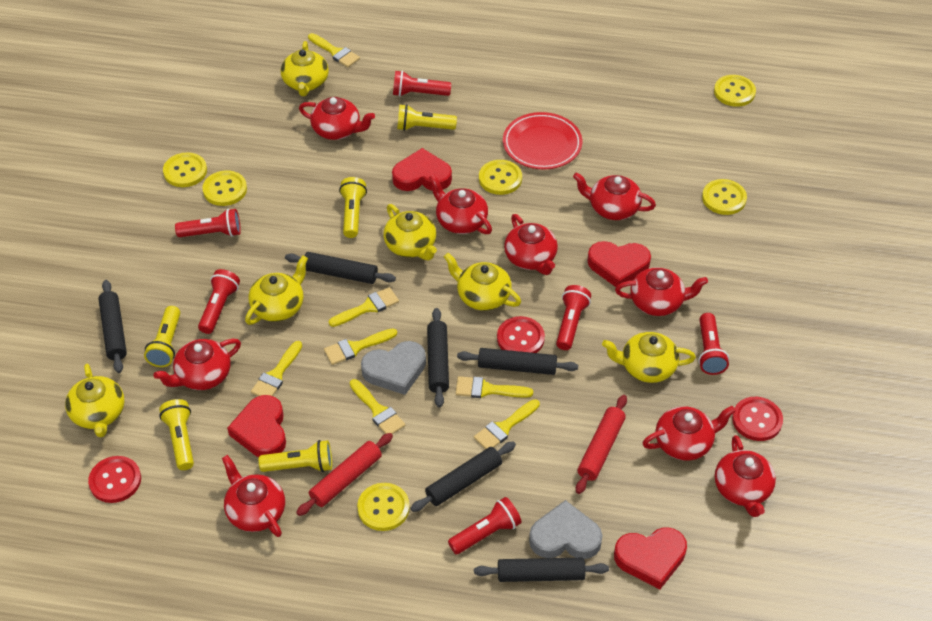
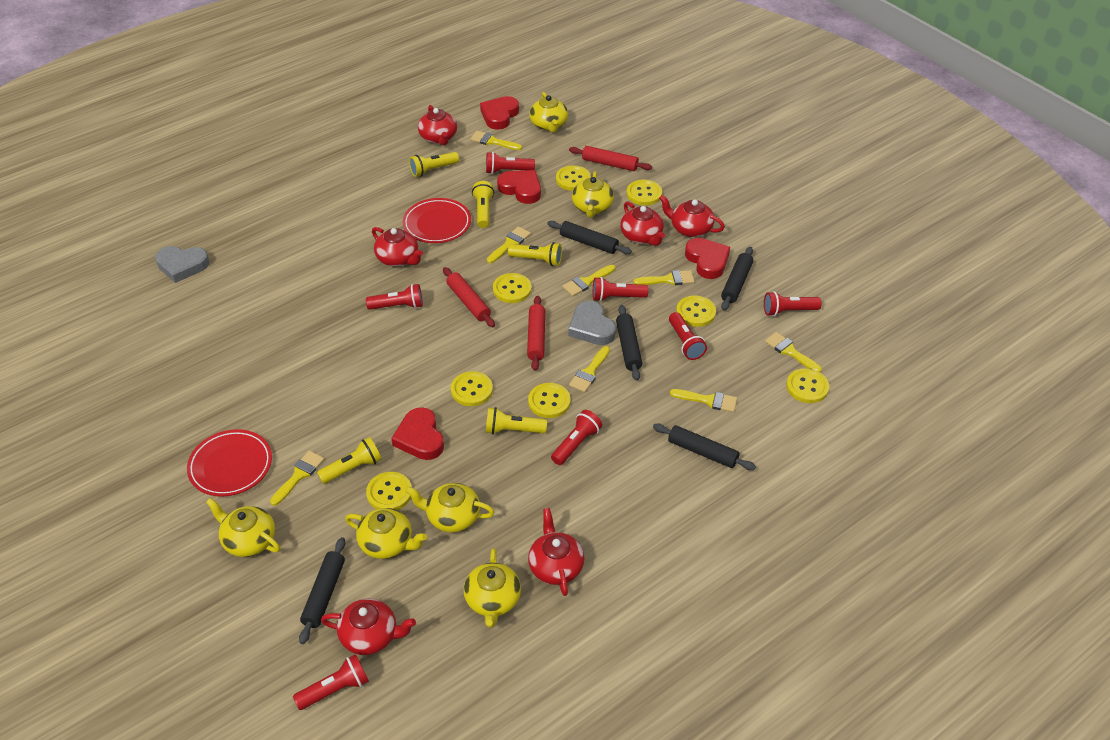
black rolling pin: [98,280,127,373] [285,252,396,284] [410,441,516,512] [427,308,449,407] [457,348,578,375] [474,558,609,582] = 6 -> [299,537,345,644] [547,221,632,254] [616,305,642,381] [653,424,756,470] [721,247,753,311] = 5
red button: [88,456,141,503] [497,316,545,353] [732,397,783,441] = 3 -> none = 0
red flashlight: [175,209,241,237] [198,269,240,334] [393,71,451,97] [448,497,522,554] [556,285,591,350] [698,313,729,375] = 6 -> [293,654,369,710] [366,284,423,310] [486,152,535,174] [551,410,602,465] [593,277,648,302] [669,312,707,360] [764,291,822,316] = 7
red plate: [503,112,582,169] = 1 -> [187,429,272,497] [403,198,471,243] = 2
red rolling pin: [296,433,393,516] [576,395,627,494] = 2 -> [443,267,495,327] [527,296,545,371] [569,146,652,171] = 3
red teapot: [154,339,241,390] [222,455,285,537] [299,97,375,140] [429,174,492,234] [504,214,558,275] [573,172,656,220] [615,267,708,316] [642,406,736,461] [715,435,776,517] = 9 -> [321,599,416,655] [372,227,423,266] [418,105,457,145] [528,508,584,596] [620,202,665,246] [659,195,725,237] = 6
yellow brush: [251,341,302,396] [308,33,360,67] [324,328,397,365] [329,287,399,327] [350,379,405,434] [455,376,533,398] [474,399,540,449] = 7 -> [270,450,325,506] [470,131,522,150] [487,226,531,263] [562,265,615,296] [569,346,610,392] [633,270,695,285] [670,389,737,412] [765,332,822,372] = 8
yellow button: [163,152,207,187] [202,170,247,206] [357,483,410,531] [479,160,522,195] [702,179,747,215] [714,75,756,107] = 6 -> [366,472,412,510] [451,371,493,406] [493,273,532,303] [528,383,571,418] [556,165,591,191] [626,180,662,206] [676,295,716,327] [786,368,829,403] = 8

